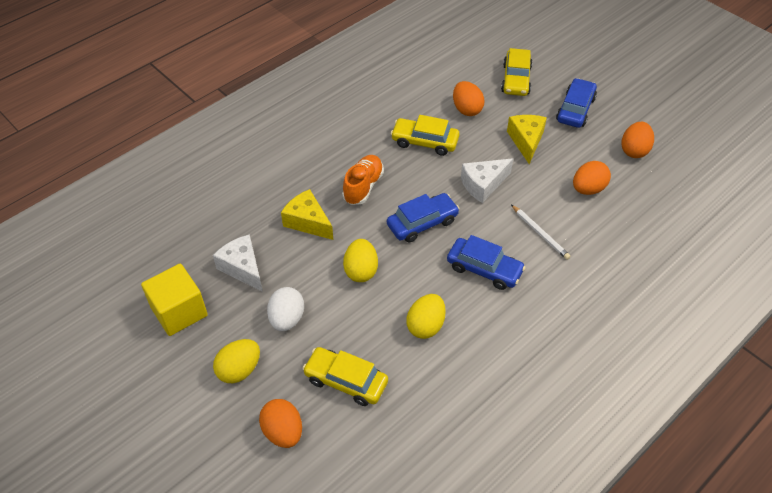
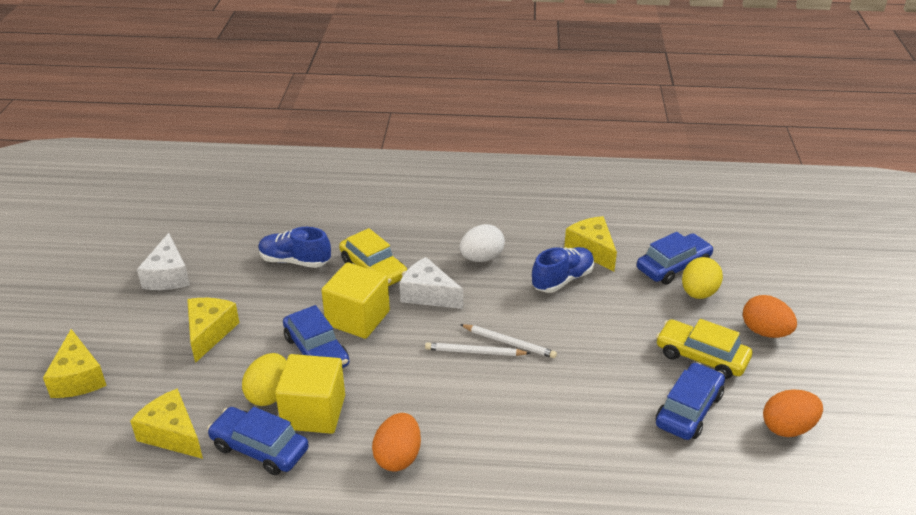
blue car: [387,193,460,243] [447,235,526,290] [556,78,597,128] = 3 -> [207,407,309,475] [283,305,349,368] [637,232,714,285] [656,362,725,440] = 4
blue shoe: none = 0 -> [258,227,331,268] [532,247,594,293] = 2
orange egg: [259,399,302,448] [453,81,485,116] [573,161,611,195] [621,122,654,158] = 4 -> [372,413,421,472] [743,295,797,338] [763,389,823,437] = 3
orange shoe: [342,155,384,205] = 1 -> none = 0
white pencil: [511,205,571,260] = 1 -> [425,342,531,356] [460,324,557,358] = 2
yellow car: [302,347,388,406] [391,115,459,156] [501,48,533,96] = 3 -> [339,228,407,287] [656,319,752,379] = 2
yellow cheese: [281,189,333,240] [507,115,547,164] = 2 -> [43,329,107,398] [130,388,203,459] [187,298,239,363] [564,216,617,271] = 4
yellow cube: [141,264,208,336] = 1 -> [275,354,345,434] [321,262,390,339] = 2
yellow egg: [213,339,260,383] [343,239,378,282] [406,294,446,339] = 3 -> [242,353,286,406] [682,257,723,299] = 2

